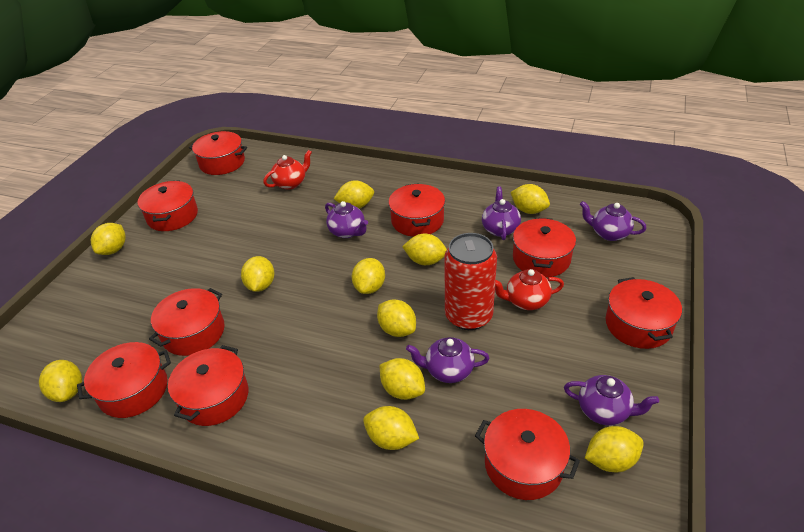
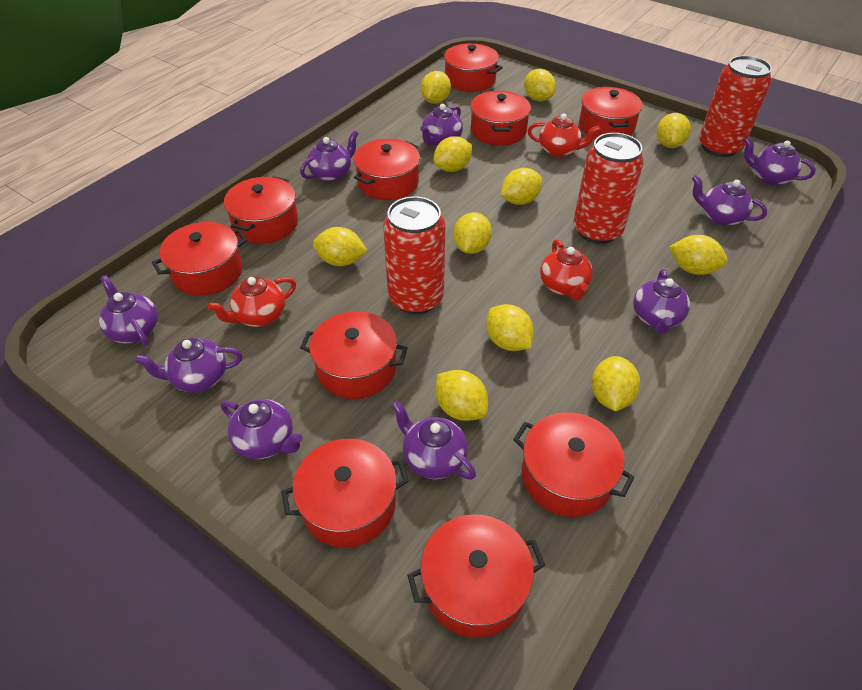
purple teapot: [325,201,368,238] [406,337,489,383] [482,186,521,240] [564,375,659,425] [580,201,646,241] = 5 -> [99,275,158,346] [135,338,243,393] [221,399,303,459] [300,130,358,182] [392,400,476,480] [420,104,463,146] [633,269,690,334] [692,175,767,226] [744,137,816,185] = 9
red can: [444,233,497,330] = 1 -> [383,196,446,314] [573,133,644,244] [699,56,772,157] = 3
red pot: [77,342,171,418] [138,180,198,231] [149,288,225,356] [168,345,248,426] [189,131,247,175] [388,183,445,237] [475,409,580,500] [513,218,576,278] [606,277,682,349] = 9 -> [152,222,247,296] [224,176,298,244] [281,439,409,548] [300,311,408,399] [354,139,420,200] [407,515,545,638] [441,43,503,92] [470,91,531,146] [513,412,634,517] [579,87,642,139] = 10
red teapot: [263,150,312,190] [495,269,564,310] = 2 -> [207,276,296,327] [528,114,600,157] [540,239,593,300] = 3

